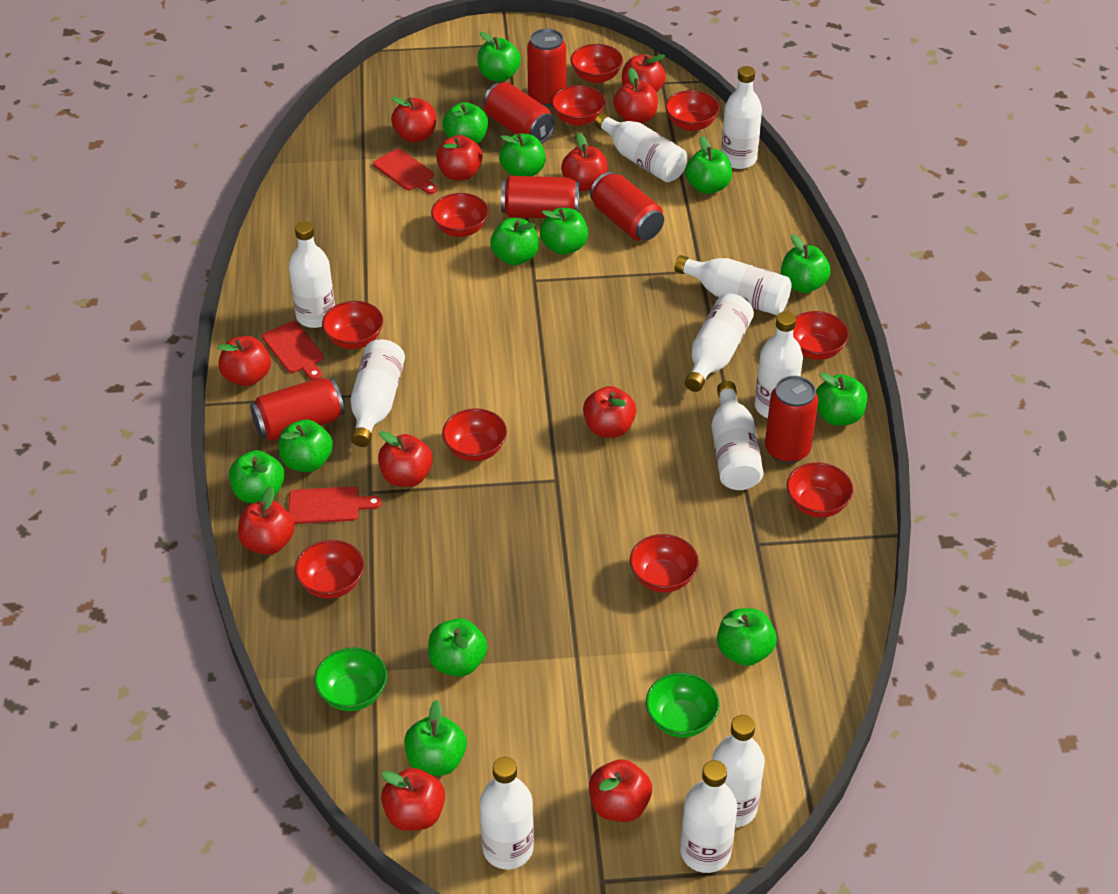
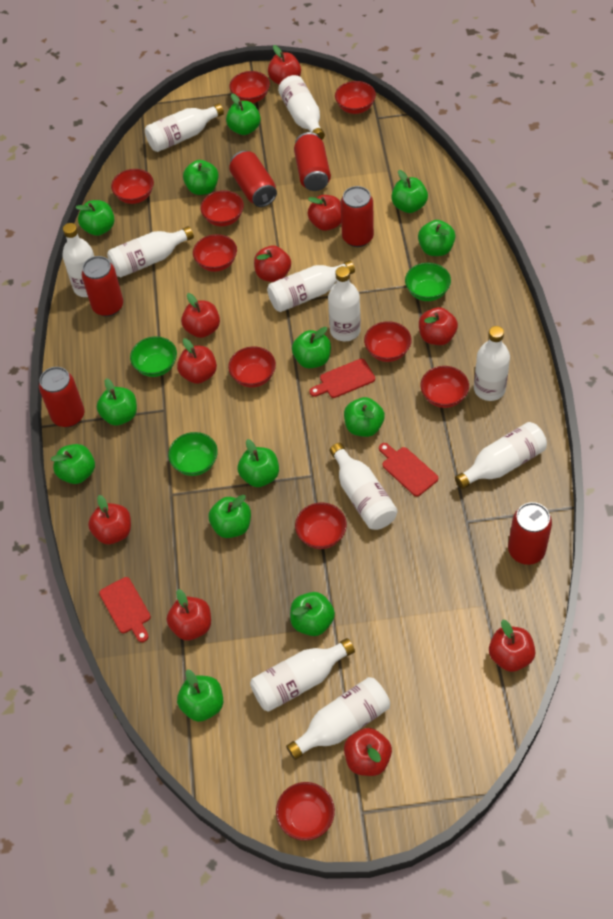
green bowl: [314,647,387,711] [646,673,719,738] = 2 -> [130,336,177,377] [168,432,218,476] [405,263,451,301] = 3
red apple: [218,336,271,386] [238,486,295,555] [378,431,433,487] [381,768,445,831] [391,97,436,143] [436,135,483,181] [561,133,608,191] [583,386,636,438] [589,759,652,822] [613,68,658,124] [622,54,666,92] = 11 -> [88,495,131,544] [167,589,211,640] [177,338,217,384] [181,293,220,338] [254,245,291,282] [268,45,301,85] [308,195,341,231] [344,728,392,776] [419,307,458,345] [489,619,535,672] = 10

